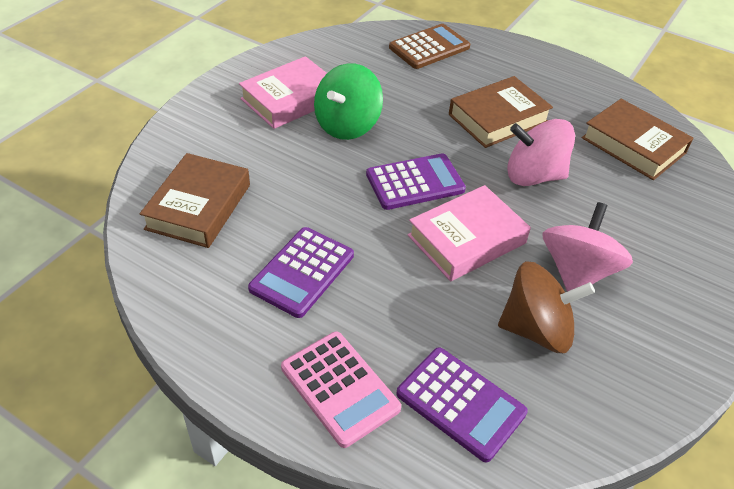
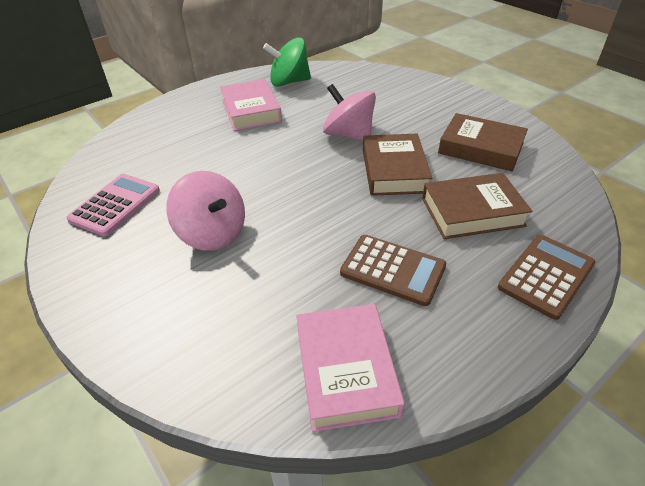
brown calculator: [389,24,470,69] = 1 -> [340,235,446,306] [498,235,595,320] = 2
brown spinning top: [498,261,595,353] = 1 -> none = 0
purple calculator: [248,227,354,318] [366,153,466,210] [396,347,528,462] = 3 -> none = 0

